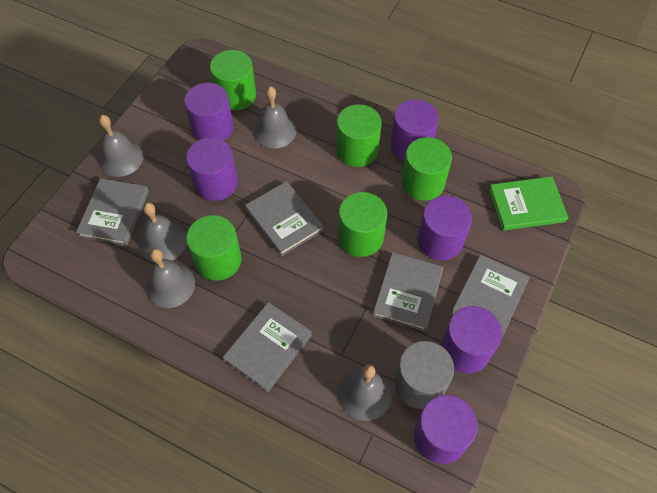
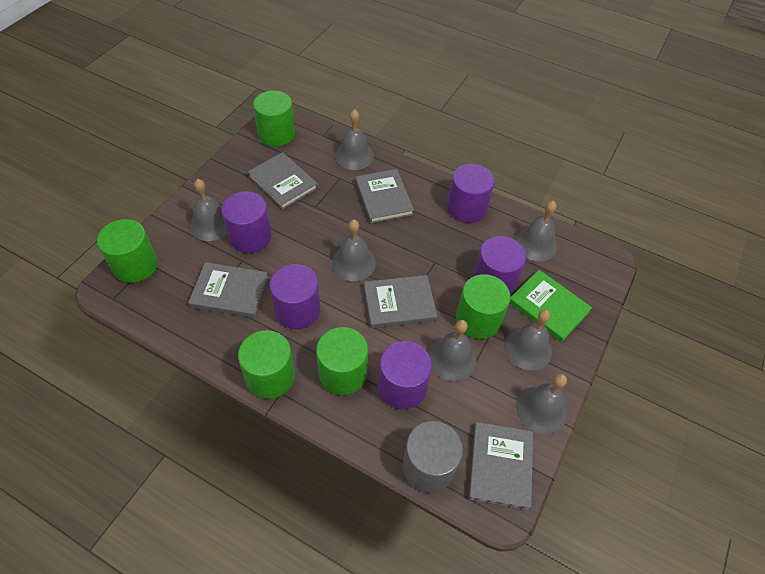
grey bell: [99,115,144,177] [140,202,187,262] [146,248,195,308] [254,86,297,149] [338,364,392,421] = 5 -> [189,179,227,241] [332,220,376,281] [335,109,374,170] [428,320,476,381] [504,310,552,371] [515,201,558,261] [516,374,567,434] = 7
purple cylinder: [184,83,234,141] [186,138,238,201] [391,100,439,160] [414,395,478,464] [418,196,472,260] [441,306,502,374] = 6 -> [221,191,271,253] [269,264,320,329] [378,341,432,409] [447,164,494,223] [473,236,526,295] = 5

